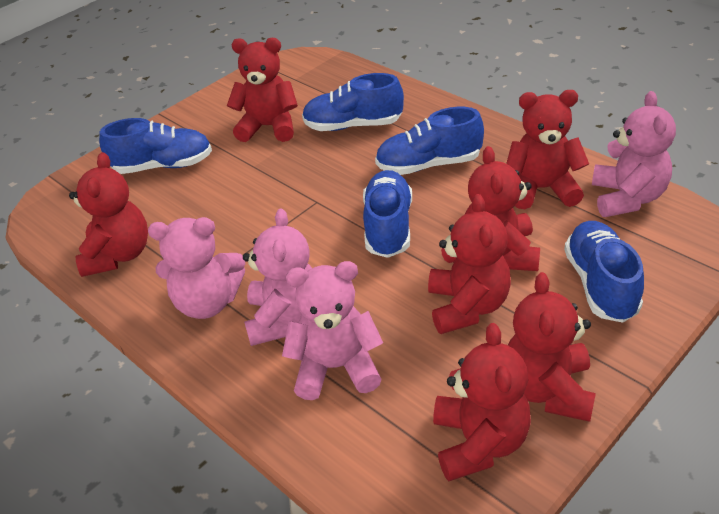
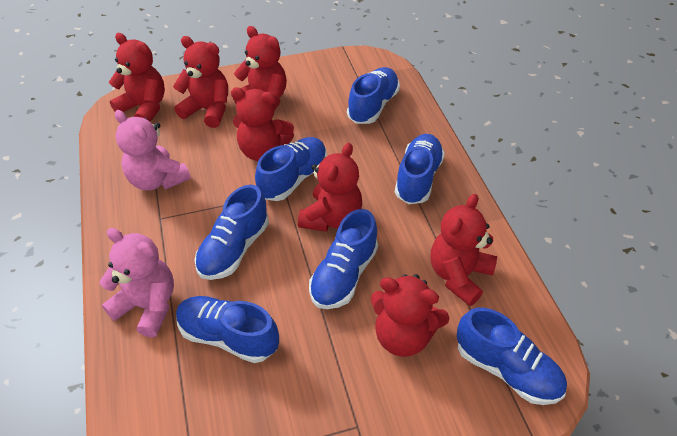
blue shoe: [99,118,212,174] [302,73,404,131] [363,170,412,258] [375,107,484,175] [564,221,644,323] = 5 -> [176,296,279,363] [195,185,269,280] [255,137,327,201] [309,209,378,309] [347,67,400,124] [395,134,445,204] [457,307,567,405] = 7
pink teddy bear: [148,217,245,319] [243,208,312,346] [282,261,383,400] [592,91,676,217] = 4 -> [99,228,174,338] [115,110,191,191] = 2

